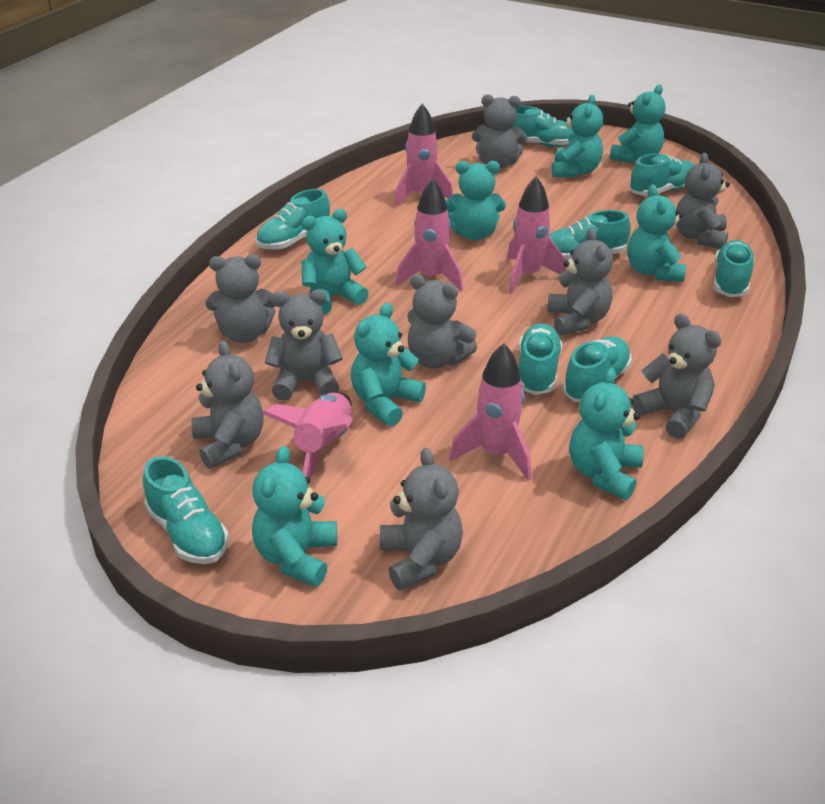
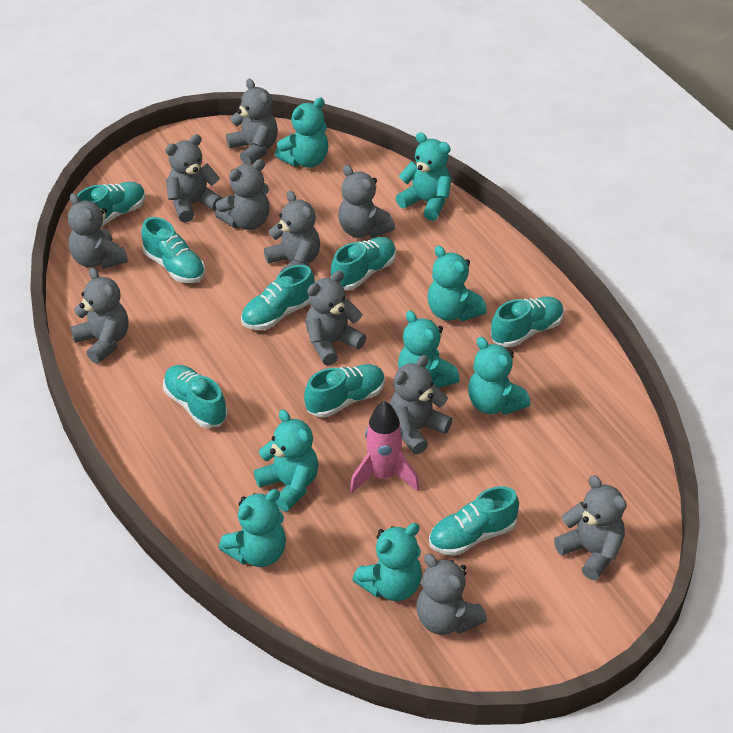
grey teddy bear: [191,341,264,469] [206,255,276,343] [265,290,343,401] [380,448,463,590] [407,274,477,368] [472,94,528,168] [547,228,613,336] [632,313,722,439] [676,153,730,249] = 9 -> [68,193,128,269] [70,268,128,364] [165,134,223,223] [215,159,270,230] [226,79,278,164] [264,191,320,272] [306,270,366,365] [338,165,395,238] [390,355,452,454] [417,553,487,635] [554,475,627,580] = 11
pink rocket: [262,392,353,478] [395,104,453,207] [395,179,463,291] [449,343,531,481] [507,176,566,294] = 5 -> [350,401,419,493] = 1

